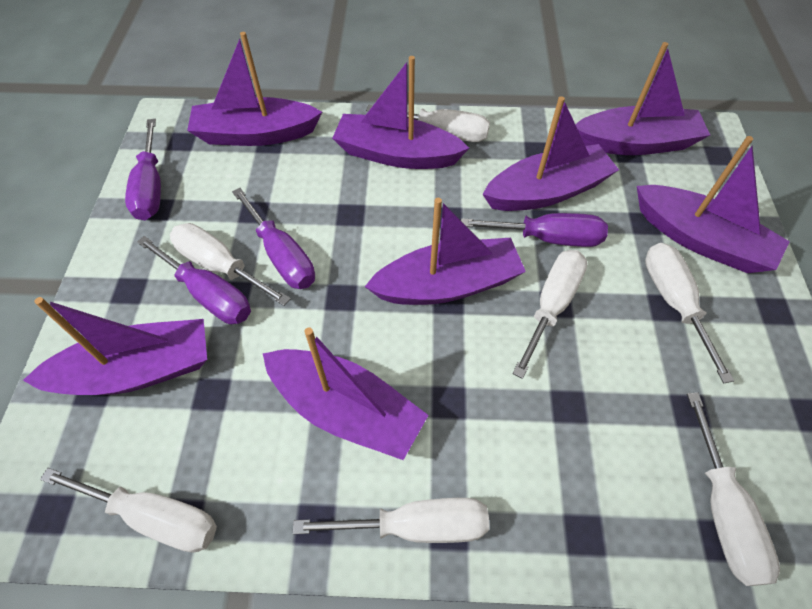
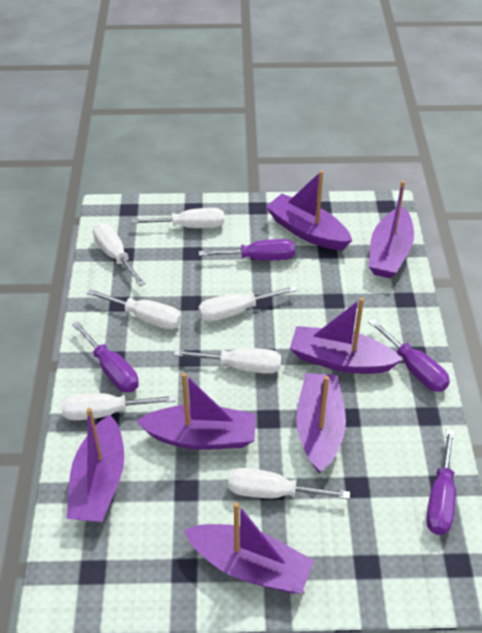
purple boat: [23,297,207,395] [187,32,322,146] [263,328,429,460] [332,56,469,169] [365,198,526,305] [482,96,619,211] [575,42,710,155] [637,136,790,273] = 8 -> [67,408,124,522] [136,373,256,450] [184,502,314,594] [266,170,352,250] [290,298,403,374] [296,373,346,474] [369,181,414,279] = 7

